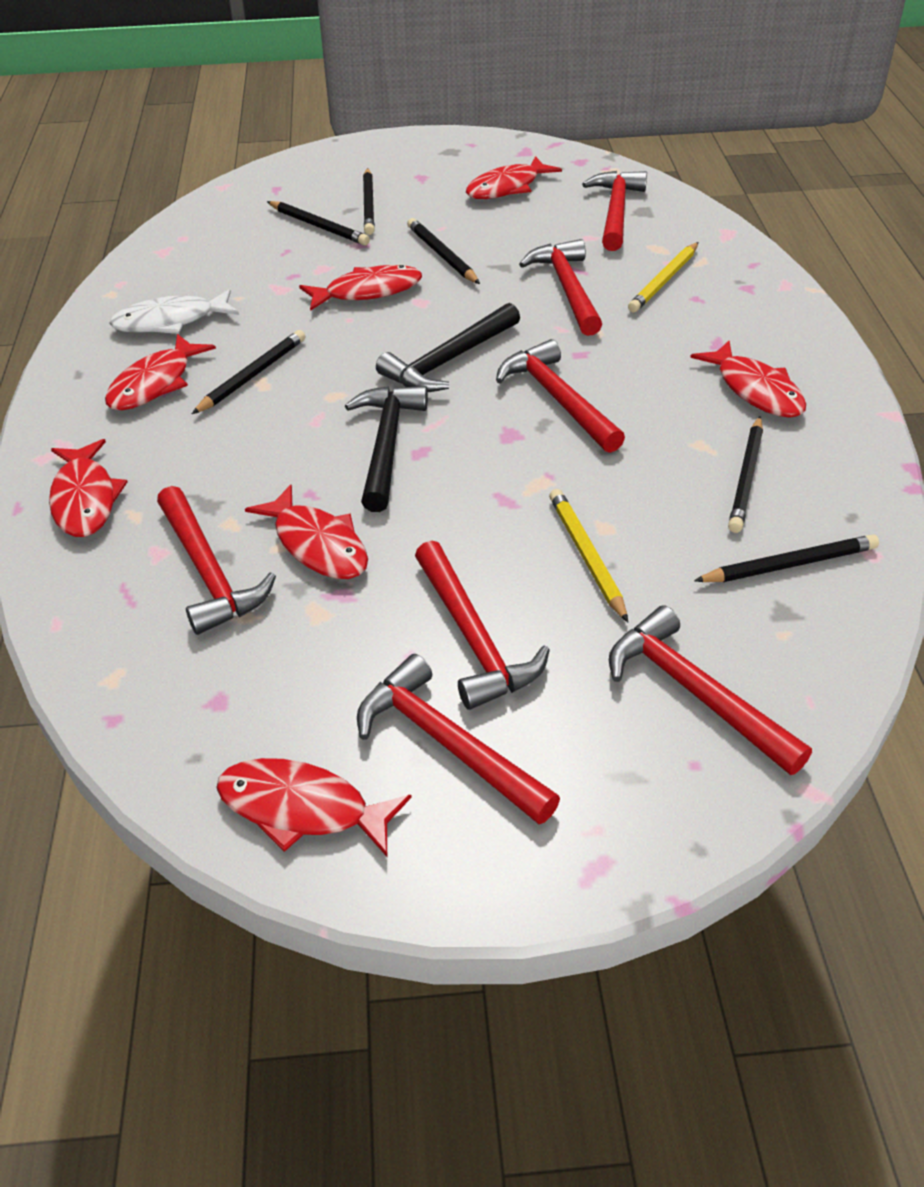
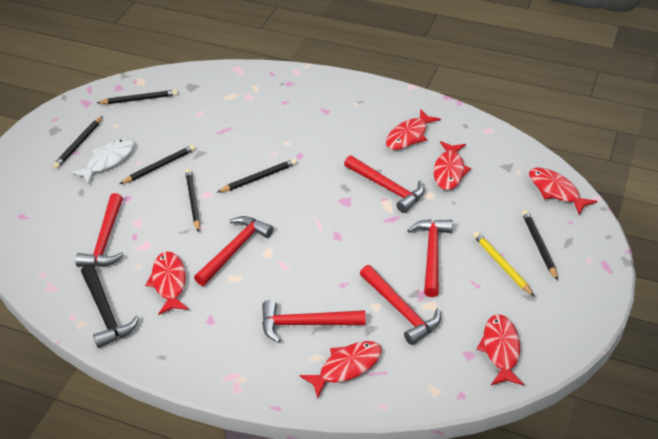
black hammer: [345,386,428,512] [376,303,520,392] = 2 -> [81,264,139,348] = 1
red fish: [49,439,127,537] [105,334,216,410] [216,758,412,857] [245,484,368,579] [299,265,422,311] [466,156,562,199] [690,341,806,418] = 7 -> [145,252,189,315] [300,341,382,399] [386,109,441,150] [434,141,471,190] [477,314,524,385] [529,167,597,215] = 6
red hammer: [157,486,276,635] [357,654,560,824] [415,541,550,710] [496,339,625,453] [519,239,602,336] [582,171,647,251] [609,606,812,775] = 7 -> [75,193,124,267] [194,216,274,286] [262,300,366,343] [344,155,425,213] [360,265,441,345] [407,219,453,297] = 6
yellow pencil: [549,489,628,622] [628,242,699,312] = 2 -> [473,232,535,297] = 1

